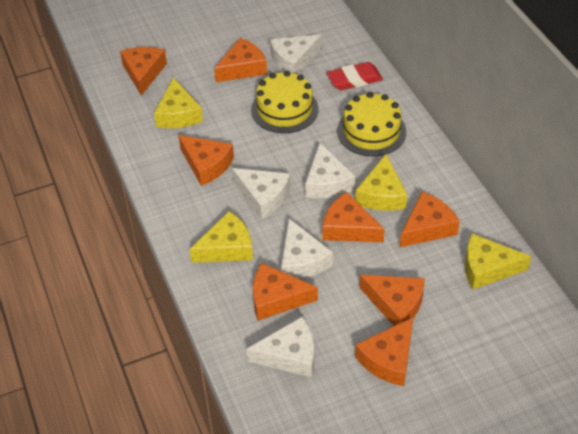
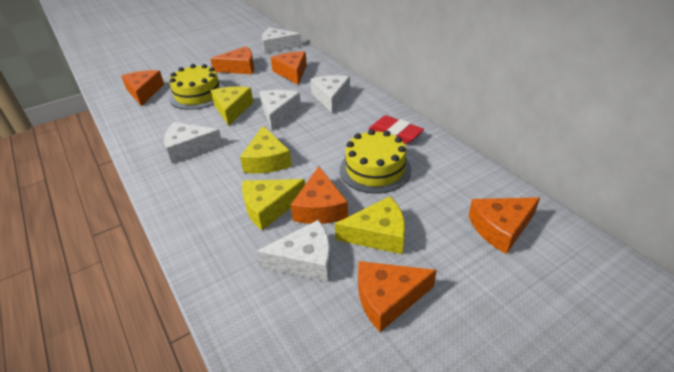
orange cheese: [120,47,167,96] [178,135,234,186] [214,38,267,82] [253,263,318,321] [323,192,385,243] [355,317,413,386] [360,275,425,326] [400,192,460,247] = 8 -> [121,70,164,106] [210,46,254,74] [271,51,307,85] [291,166,348,224] [358,261,437,332] [468,197,540,254] = 6

